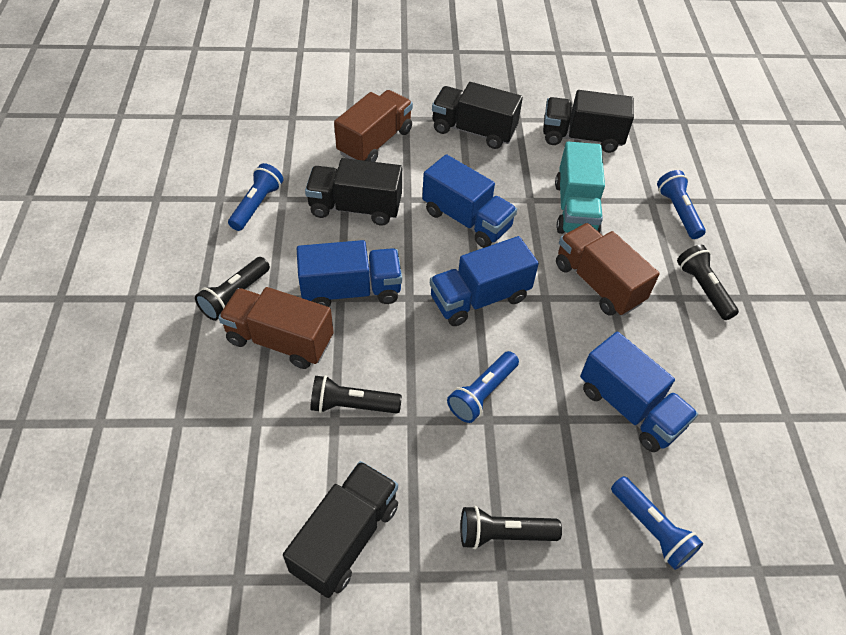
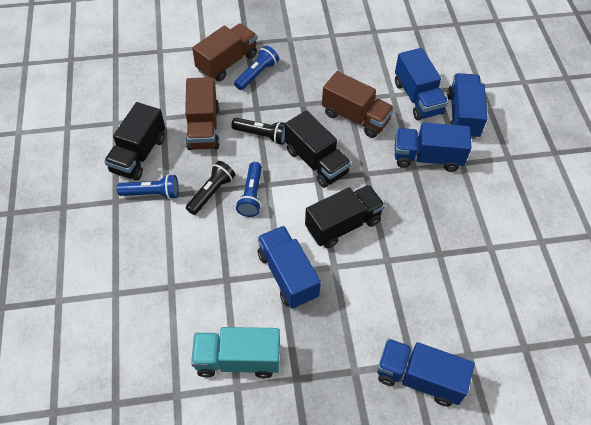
black flashlight: [195,257,270,321] [310,375,402,414] [461,506,562,549] [677,245,739,320] = 4 -> [186,161,235,215] [232,118,285,145] = 2
black truck: [283,461,398,598] [305,158,402,225] [432,82,523,149] [543,90,634,153] = 4 -> [104,102,165,181] [285,110,351,188] [305,185,385,248] = 3
blue flashlight: [228,163,283,231] [447,351,519,423] [611,476,703,570] [657,170,706,239] = 4 -> [117,174,179,199] [234,46,279,90] [236,162,262,217] = 3
blue truck: [296,240,402,307] [422,154,517,248] [430,236,539,326] [580,331,698,452] = 4 -> [258,226,321,309] [377,339,475,407] [395,48,448,121] [395,122,471,172] [447,73,488,139] = 5

